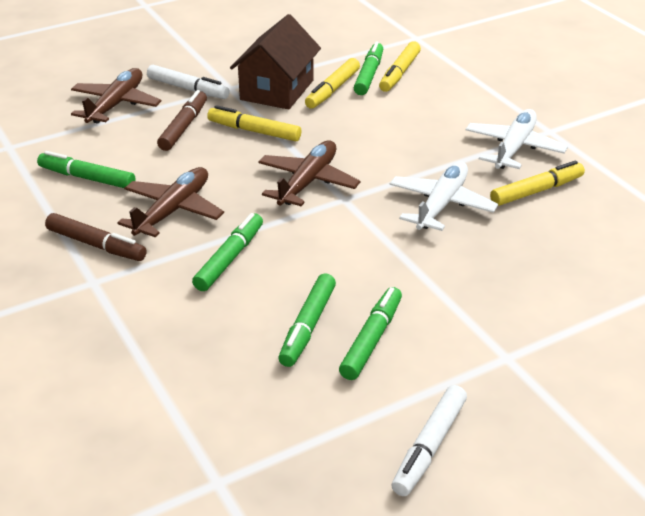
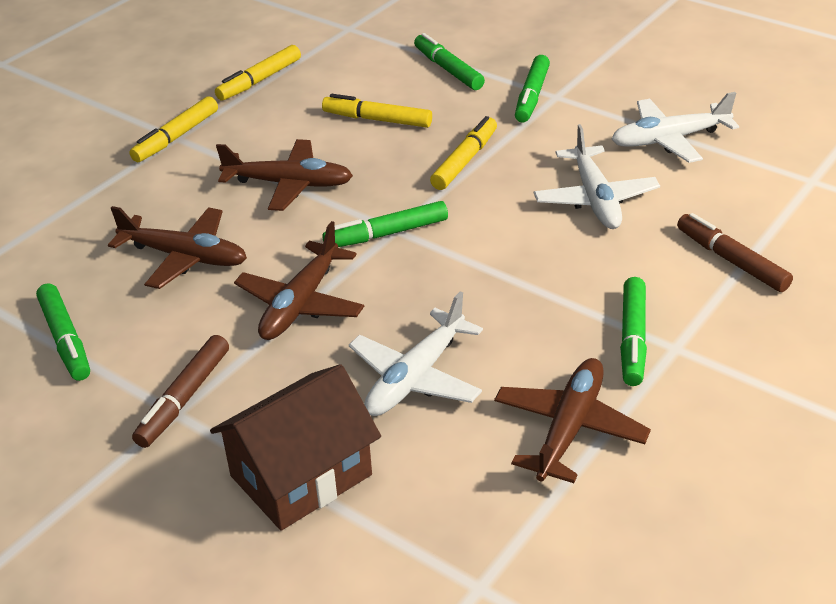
brown plane: [71,68,161,124] [118,167,224,237] [259,140,360,206] = 3 -> [108,206,247,289] [216,139,353,211] [234,221,364,340] [494,358,651,483] = 4
white marker: [147,65,230,99] [392,385,467,496] = 2 -> none = 0
white plane: [390,161,498,231] [465,109,568,169] = 2 -> [349,291,483,416] [534,124,660,229] [612,92,739,163] = 3

